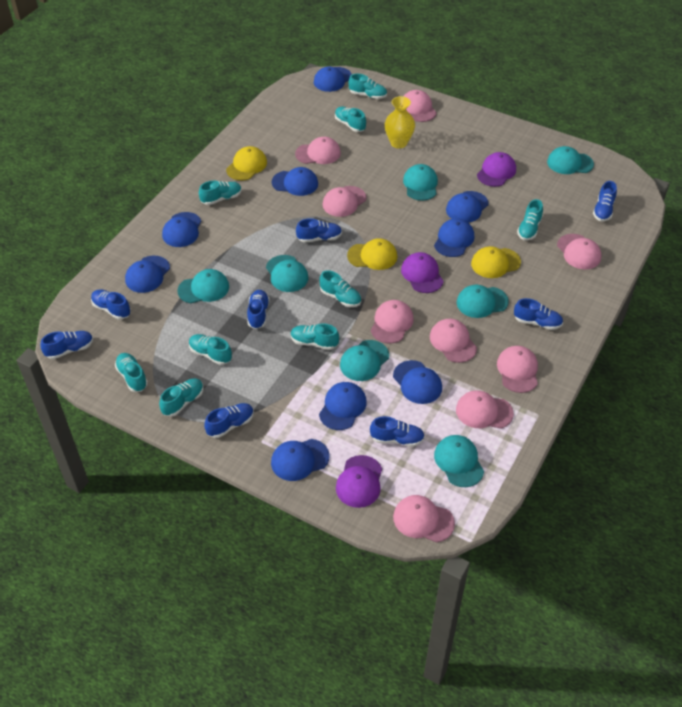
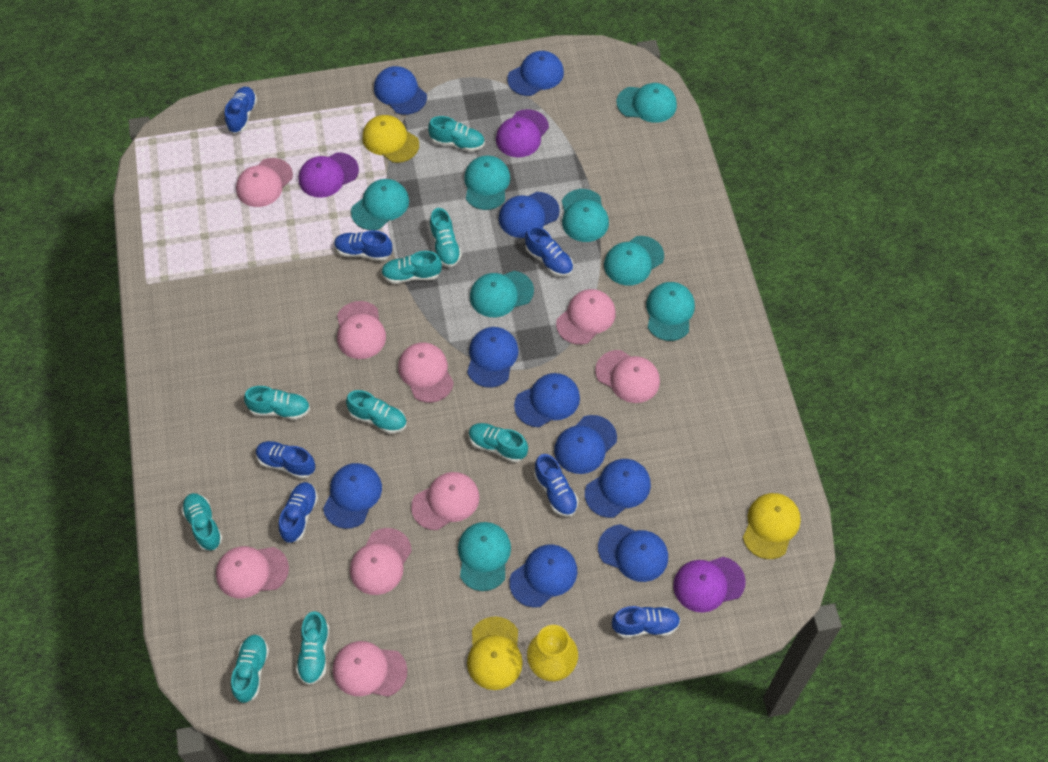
blue cap: [125,256,170,293] [162,212,201,247] [271,439,329,481] [272,167,318,196] [314,67,352,92] [319,382,367,430] [393,360,442,404] [434,218,474,257] [446,191,488,223] = 9 -> [323,463,382,529] [374,66,427,115] [467,327,519,388] [499,192,560,238] [507,51,564,96] [509,544,577,608] [514,373,580,427] [554,415,617,474] [585,459,651,518] [598,524,668,582] = 10
blue shoe: [41,331,93,359] [91,289,131,319] [204,403,254,438] [247,290,270,329] [296,218,342,243] [370,416,425,447] [514,298,563,330] [593,181,617,221] = 8 -> [225,87,257,134] [256,441,315,479] [279,482,318,543] [334,230,392,261] [525,226,573,277] [534,454,578,517] [612,606,680,638] = 7
turquoise cap: [177,269,229,303] [266,255,308,292] [340,340,389,381] [403,164,438,201] [434,435,484,487] [457,285,509,318] [547,146,594,174] = 7 -> [351,179,409,230] [458,522,511,591] [464,155,510,210] [470,271,534,317] [562,189,609,242] [604,236,664,286] [616,83,677,123] [646,282,695,341] = 8

